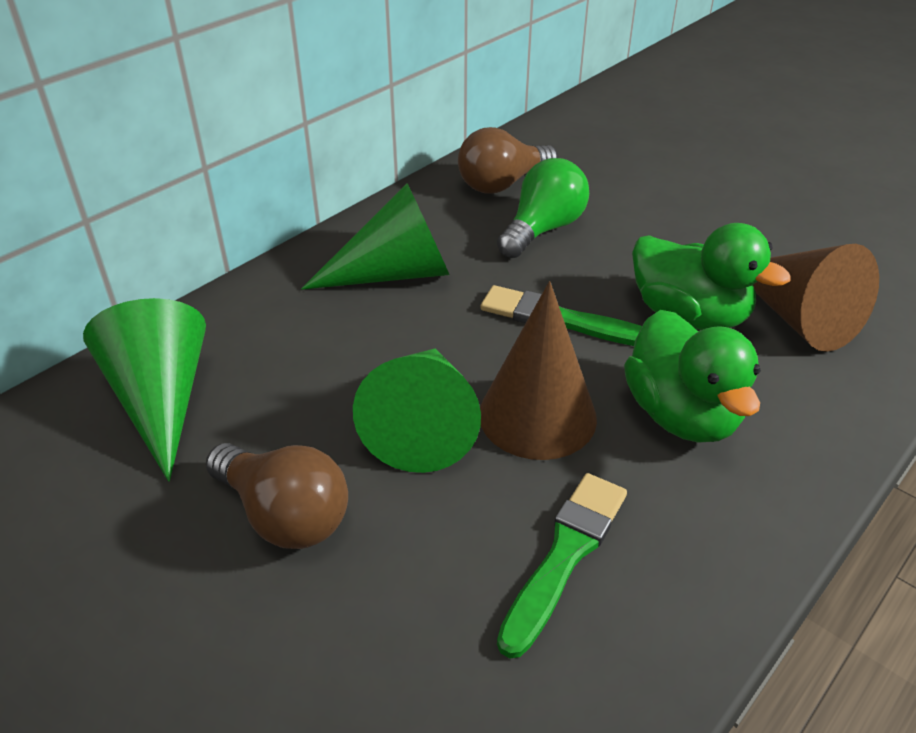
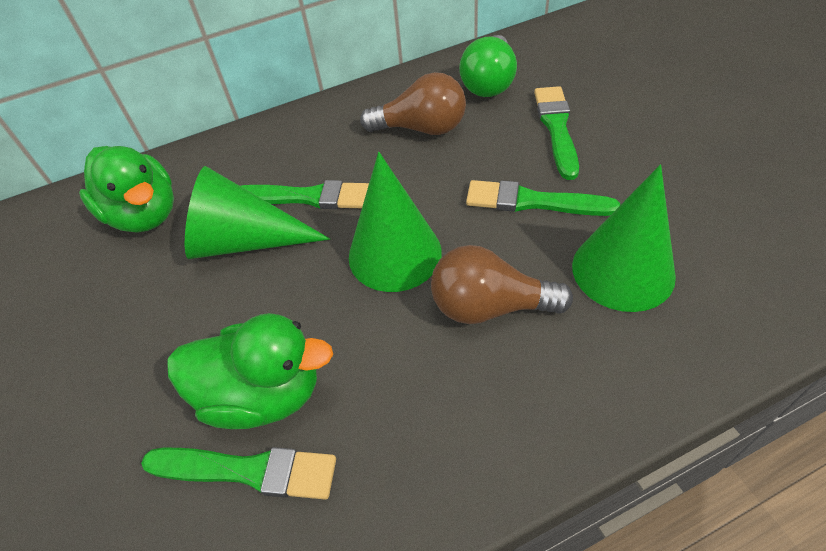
brown cone: [480,281,597,460] [753,244,879,352] = 2 -> none = 0
green brush: [481,285,642,346] [497,473,627,659] = 2 -> [141,447,336,500] [241,180,369,209] [466,180,620,216] [534,86,579,180] = 4

